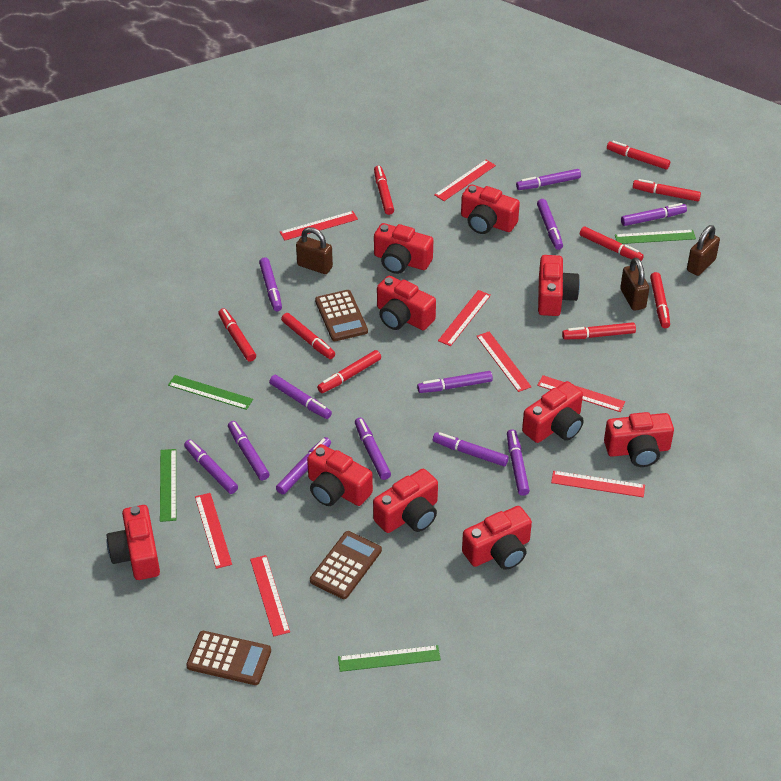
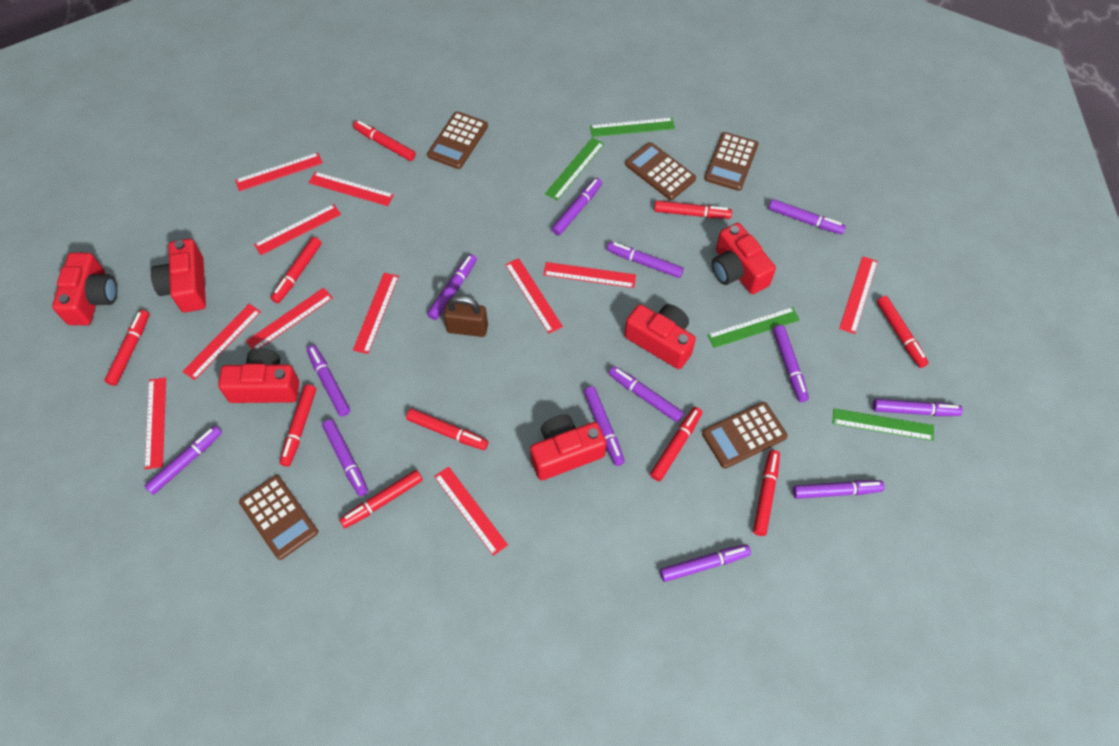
brown calculator: [186,631,271,685] [310,531,382,599] [315,290,368,341] = 3 -> [239,475,318,560] [427,111,488,169] [625,142,696,200] [702,402,788,469] [704,132,758,191] = 5
brown padlock: [296,227,333,274] [620,257,649,311] [687,225,720,276] = 3 -> [443,296,488,337] = 1
purple marker: [184,440,238,494] [228,421,270,480] [259,257,282,311] [269,375,332,419] [276,437,331,495] [355,418,391,480] [417,371,493,393] [433,432,509,466] [507,429,530,496] [516,169,581,190] [537,199,563,250] [621,203,687,226] = 12 -> [145,426,222,495] [307,345,350,417] [322,419,368,496] [427,254,477,320] [552,178,602,235] [584,386,625,466] [607,242,684,278] [609,366,684,422] [660,544,751,582] [769,199,846,234] [773,325,809,402] [793,480,885,499] [873,399,963,416] = 13
red camera: [107,505,160,580] [307,444,373,506] [373,469,438,533] [374,223,433,274] [377,276,436,330] [461,184,520,234] [462,506,532,570] [522,381,584,443] [538,255,580,316] [604,412,674,467] = 10 -> [52,252,117,325] [151,239,206,312] [218,348,299,403] [530,415,606,480] [624,304,696,369] [712,223,776,294] = 6
red marker: [218,308,256,362] [281,313,335,359] [317,350,381,393] [374,166,394,215] [562,322,636,340] [580,227,644,261] [607,141,670,169] [633,179,701,201] [650,272,670,328] = 9 -> [104,310,149,386] [271,237,322,303] [280,384,316,467] [339,470,423,528] [353,120,416,161] [406,408,489,450] [650,407,702,481] [654,200,732,219] [753,450,780,536] [877,296,929,368] = 10
red ruler: [195,493,232,569] [250,555,290,636] [280,211,358,241] [435,160,496,201] [438,290,491,346] [477,332,531,392] [537,375,625,412] [551,471,645,497] = 8 -> [145,377,166,470] [182,304,261,380] [235,153,323,191] [246,288,333,349] [254,204,341,255] [309,172,394,206] [353,273,399,354] [434,466,508,556] [505,258,563,333] [543,262,636,288] [839,256,878,334] = 11

